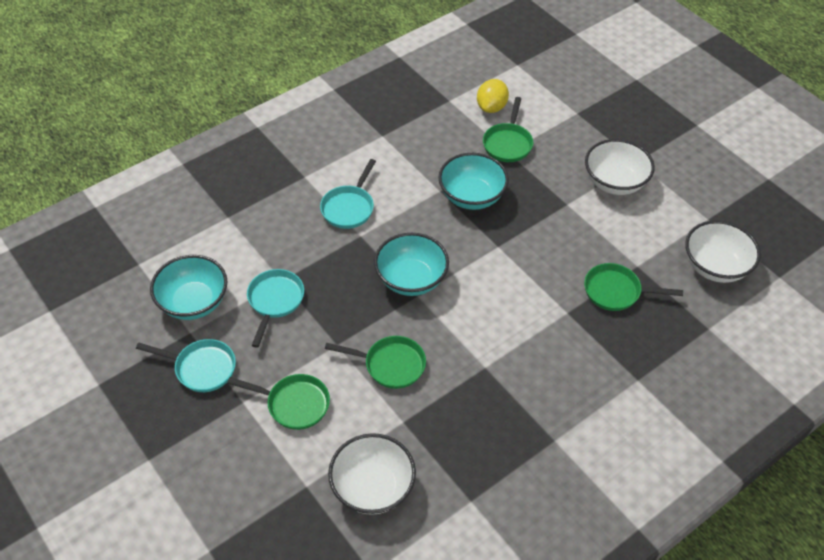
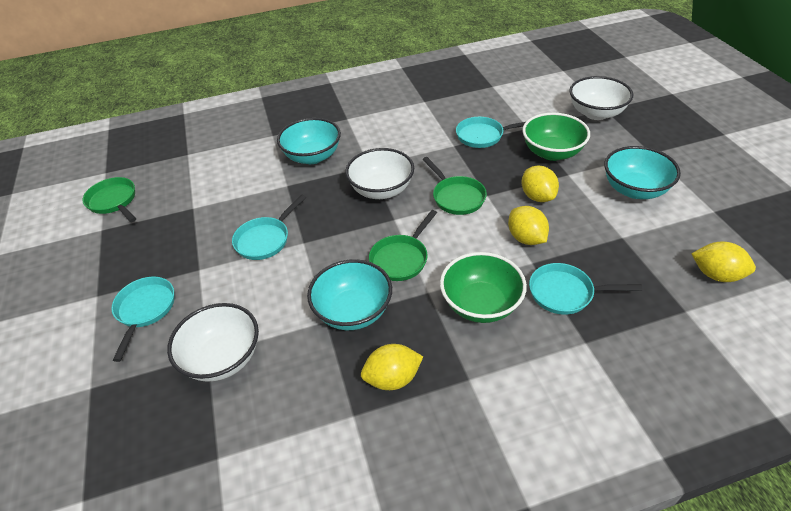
green bowl: none = 0 -> [440,252,527,323] [522,113,590,161] = 2
green pan: [227,374,330,430] [325,336,426,389] [483,97,533,162] [584,263,683,311] = 4 -> [82,177,136,222] [369,210,437,281] [422,157,487,215] = 3
turquoise pan: [136,339,236,392] [247,269,304,348] [320,159,376,229] = 3 -> [111,277,174,362] [232,194,306,260] [456,117,525,148] [529,263,643,315] = 4
yellow lemon: [477,79,509,113] = 1 -> [361,344,423,390] [508,206,549,245] [521,165,559,202] [691,242,756,282] = 4

